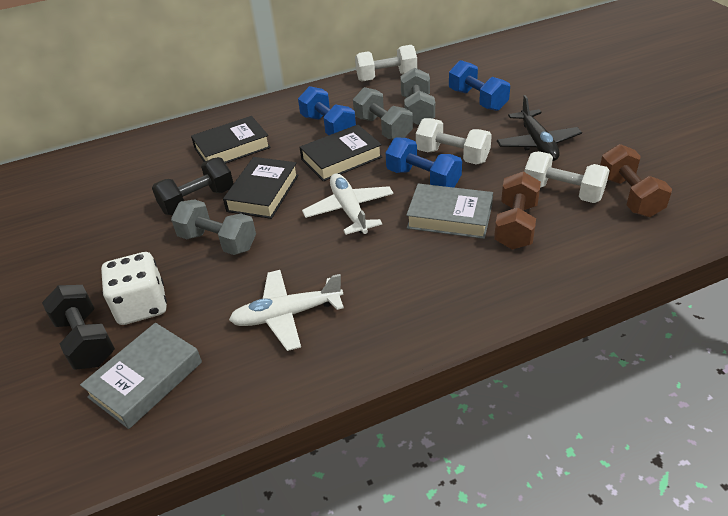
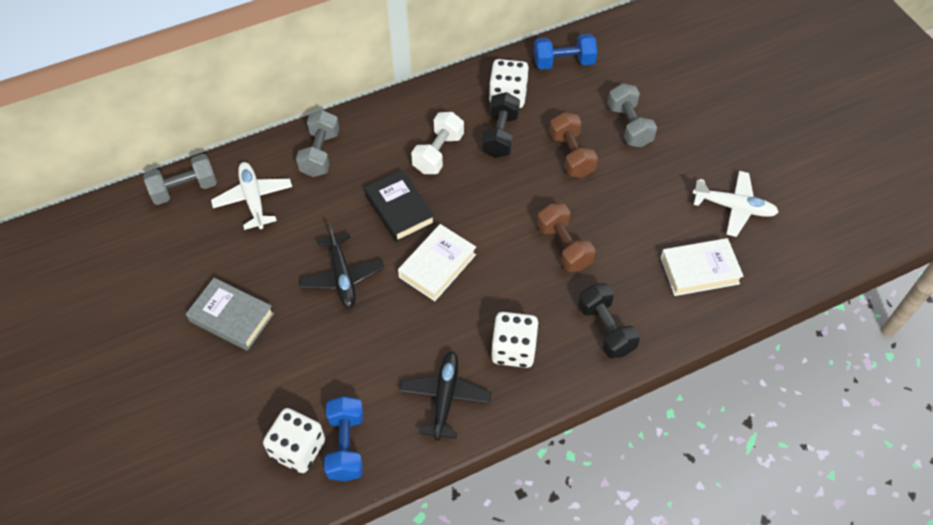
black book: [191,116,271,163] [223,157,299,219] [300,124,382,181] = 3 -> [364,170,435,243] = 1
black plane: [497,95,582,161] = 1 -> [299,224,384,309] [399,351,491,441] = 2
blue dumbbell: [298,86,356,135] [386,137,462,187] [449,60,510,111] = 3 -> [324,396,363,481] [534,34,597,70] = 2
grey book: [80,323,202,429] [406,183,493,239] = 2 -> [186,278,274,351] = 1
white book: none = 0 -> [398,224,476,301] [660,238,744,296] = 2
white dice: [101,252,167,325] = 1 -> [263,408,325,473] [489,59,529,108] [491,312,539,368] = 3
white dumbbell: [355,45,417,82] [416,118,492,164] [524,151,610,203] = 3 -> [411,112,464,174] = 1

